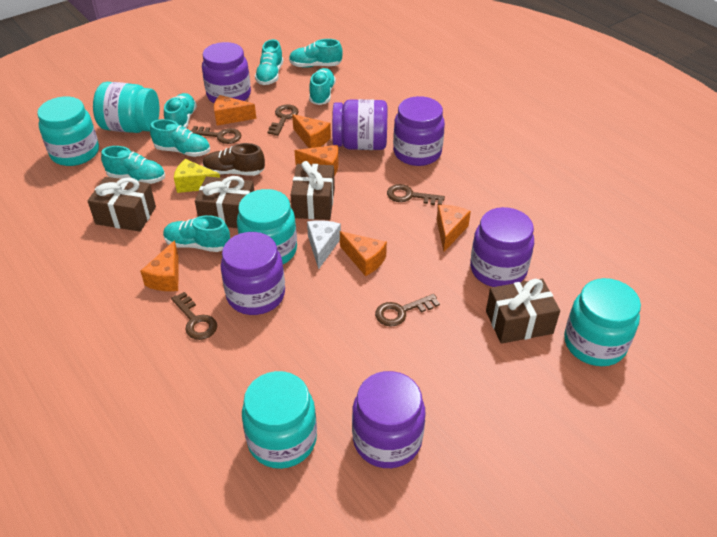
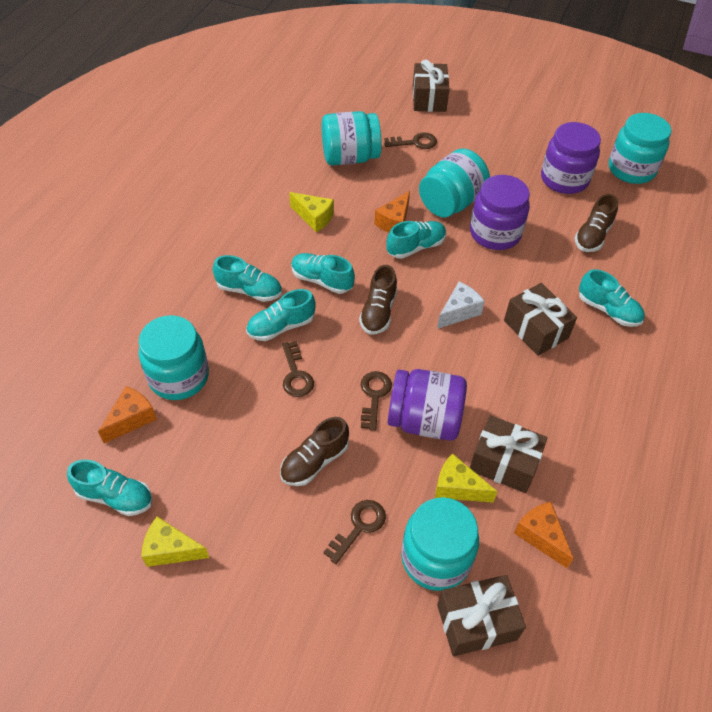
brown key: [171,292,217,340] [190,126,241,144] [268,105,299,136] [375,294,440,327] [387,184,445,205] = 5 -> [282,341,314,397] [323,500,386,564] [361,371,392,431] [384,132,437,149] = 4
brown shoe: [203,143,265,176] = 1 -> [280,417,349,486] [359,265,397,335] [575,194,618,252] = 3
orange cheese: [140,240,178,291] [214,95,256,126] [292,114,331,148] [295,145,339,176] [340,231,387,276] [437,205,471,252] = 6 -> [98,386,157,443] [374,191,410,233] [514,502,574,568] = 3
purple jar: [202,42,251,103] [221,232,285,315] [332,99,387,150] [352,371,426,468] [393,96,445,166] [470,207,534,287] = 6 -> [388,369,467,441] [470,175,530,250] [541,122,601,194] = 3
turquoise shoe: [101,146,165,184] [150,119,210,157] [163,215,230,252] [164,93,197,128] [255,39,283,85] [289,39,343,68] [309,68,336,105] = 7 -> [67,460,153,516] [213,255,282,302] [246,289,316,341] [291,253,355,294] [386,221,446,259] [579,269,645,327] = 6
yellow cheese: [174,159,220,193] = 1 -> [141,516,209,567] [289,192,334,232] [435,453,498,503] = 3

